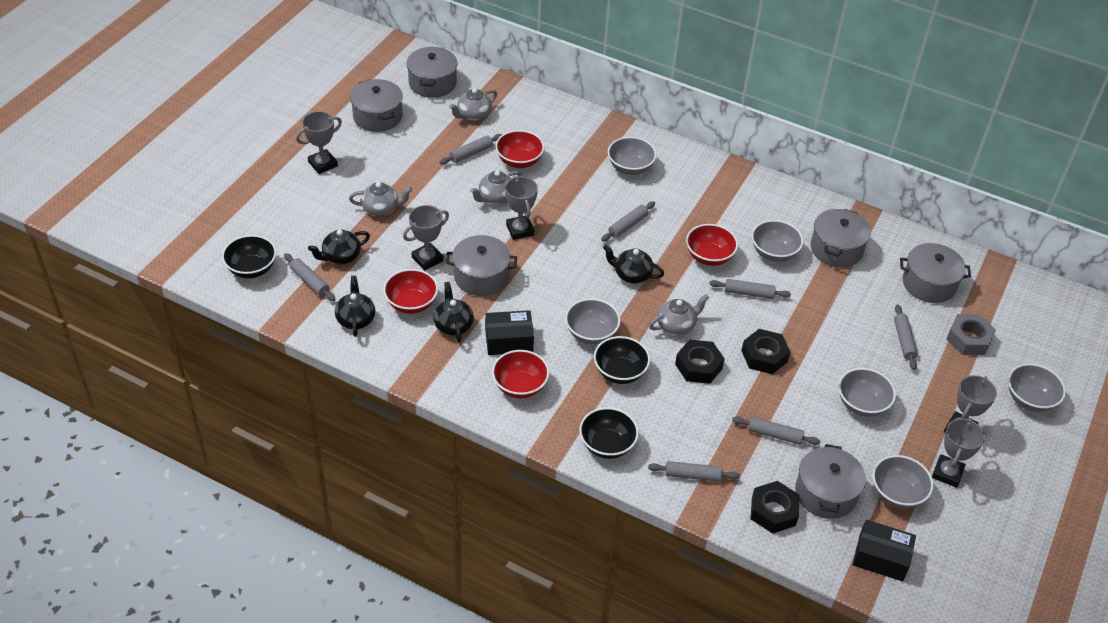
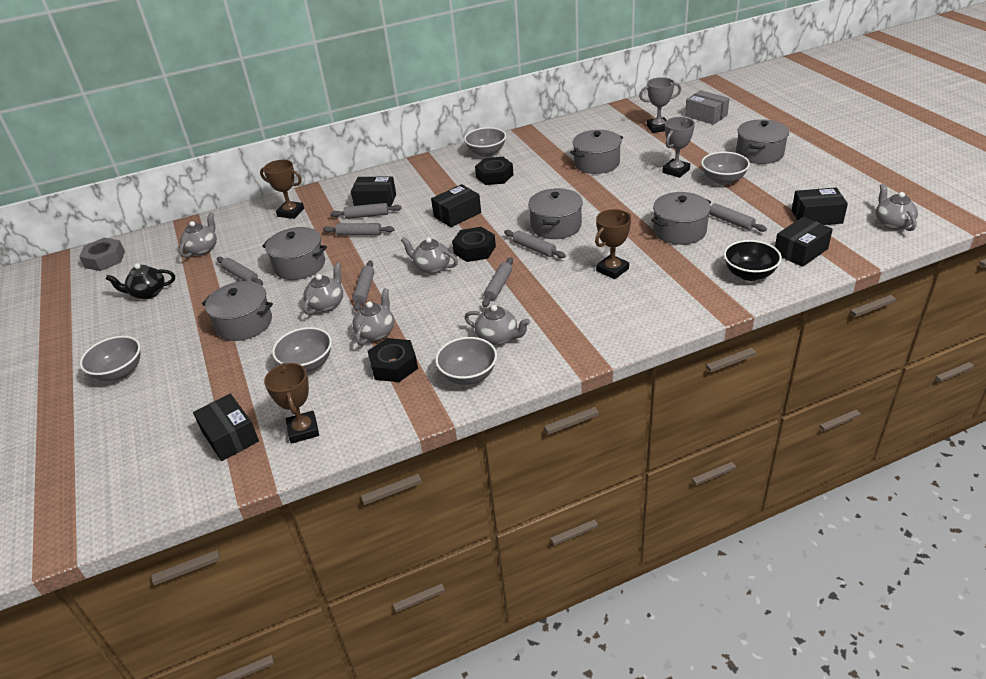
black bowl: [222,235,276,278] [579,407,639,459] [594,336,650,384] = 3 -> [724,240,782,281] = 1
black box: [485,310,534,355] [853,520,916,581] = 2 -> [193,394,259,461] [351,176,396,207] [431,184,481,227] [775,217,833,267] [792,188,848,225] = 5
black teapot: [308,229,370,264] [335,275,375,337] [433,282,474,342] [603,245,664,284] = 4 -> [106,263,175,299] = 1
brown trophy: none = 0 -> [260,160,304,219] [264,363,319,444] [595,209,631,279] = 3
grey bowl: [565,298,620,344] [608,137,657,175] [752,220,803,262] [838,368,896,417] [873,455,933,509] [1008,364,1066,412] = 6 -> [80,336,140,381] [272,327,332,372] [435,337,497,385] [464,127,506,157] [701,152,750,185] = 5
grey box: none = 0 -> [685,90,729,125] = 1
grey teapot: [349,182,412,216] [449,88,497,121] [470,171,521,204] [649,294,709,335] = 4 -> [179,212,217,258] [303,263,343,315] [352,288,394,345] [401,237,458,274] [464,305,530,345] [876,183,918,231] = 6
grey trophy: [296,111,342,174] [403,205,449,271] [505,176,538,240] [932,418,985,488] [944,375,997,433] = 5 -> [639,77,681,133] [662,117,695,178] = 2
red bowl: [383,269,438,314] [492,350,549,399] [495,130,544,168] [686,224,738,266] = 4 -> none = 0

